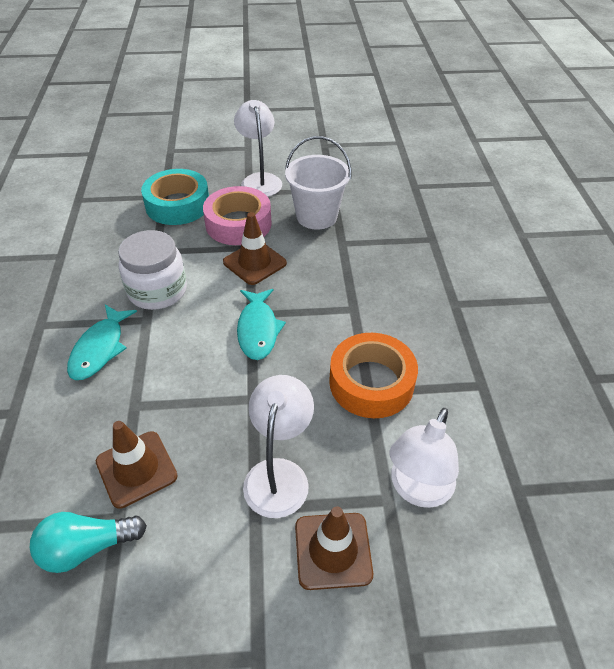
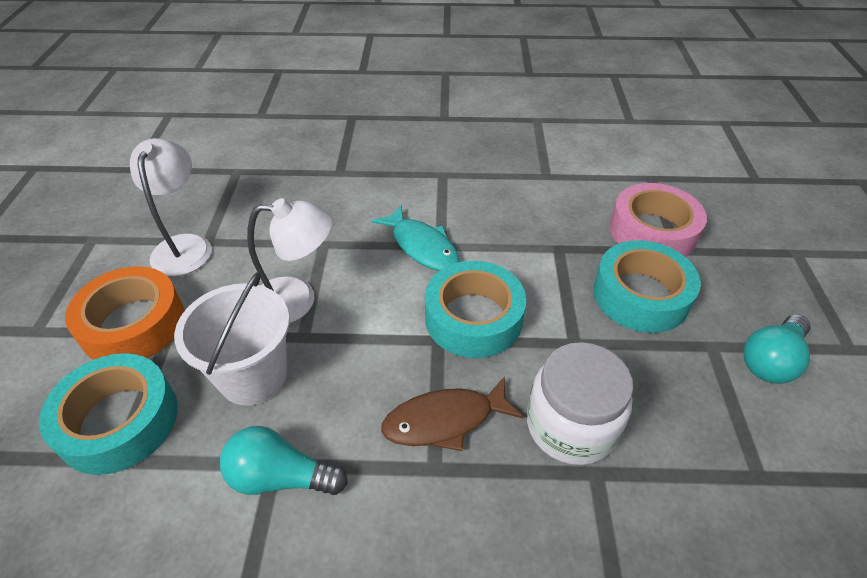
brown fish: none = 0 -> [381,376,523,451] = 1
brown traffic cone: [96,421,178,509] [223,212,287,285] [295,506,373,590] = 3 -> none = 0
turquoise fish: [67,305,137,380] [237,289,286,360] = 2 -> [372,205,459,271] = 1
turquoise light bulb: [30,512,147,573] = 1 -> [220,426,348,495] [743,314,811,384] = 2
turquoise tape: [141,169,209,225] = 1 -> [39,353,178,475] [425,261,526,358] [593,240,701,333] = 3
white lamp: [234,100,282,197] [243,375,314,518] [390,408,459,508] = 3 -> [130,138,212,276] [247,198,333,323] = 2

